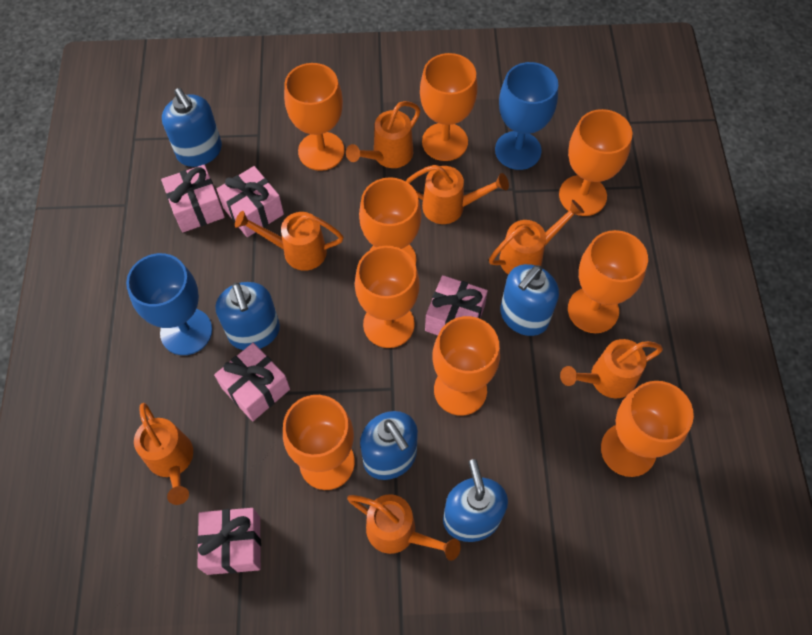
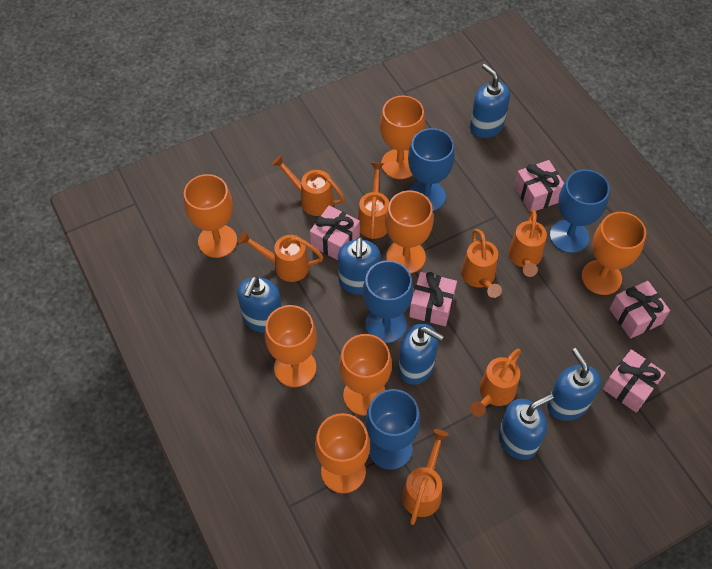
blue goblet: [126,253,212,355] [495,62,558,170] = 2 -> [363,260,413,343] [366,389,420,470] [408,128,455,211] [550,169,610,253] = 4
blue soap dispenser: [162,88,222,167] [215,282,280,350] [360,411,418,480] [443,459,508,542] [500,264,559,336] = 5 -> [237,276,282,333] [338,237,381,295] [398,324,444,385] [470,64,510,138] [498,394,554,460] [547,348,601,421] = 6
orange goblet: [283,395,355,490] [284,63,345,171] [355,246,420,348] [359,177,421,264] [420,53,477,161] [433,316,500,416] [559,109,632,216] [568,230,648,333] [601,381,694,477] = 9 -> [184,174,237,258] [265,305,317,387] [315,413,370,493] [339,334,392,416] [380,96,425,179] [385,191,434,274] [582,212,646,295] = 7

